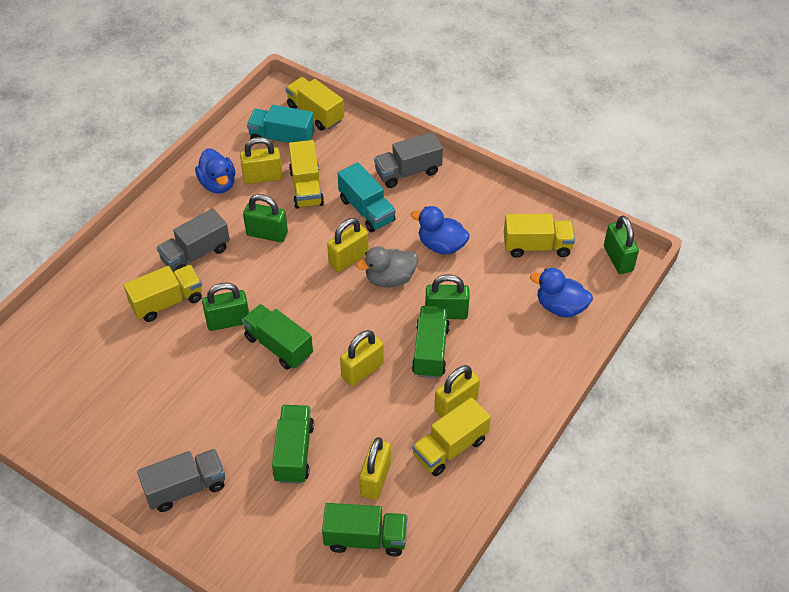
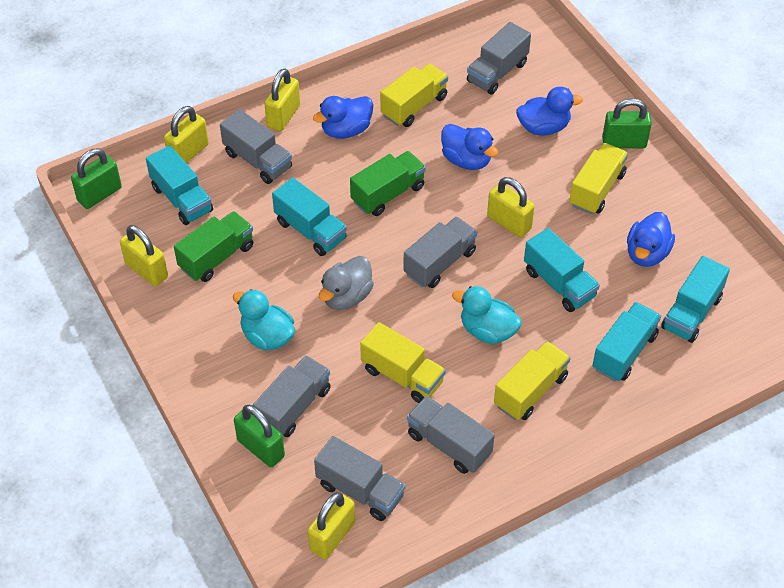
blue duck: [195,148,235,194] [411,206,470,254] [530,268,593,317] = 3 -> [313,96,373,139] [441,124,498,170] [516,87,583,136] [627,212,675,267] = 4
green padlock: [202,283,249,331] [243,194,288,242] [425,274,470,319] [604,216,639,274] = 4 -> [71,148,122,209] [234,405,285,467] [602,98,652,148] = 3
green truck: [242,304,313,370] [272,405,314,484] [322,503,407,556] [412,306,450,378] = 4 -> [174,211,253,282] [350,151,426,216] = 2
grey truck: [137,449,225,512] [156,208,230,272] [374,132,443,188] = 3 -> [220,109,292,184] [253,355,331,437] [314,436,405,521] [403,217,477,288] [407,396,495,474] [467,22,531,95] = 6
turquoise duck: none = 0 -> [233,289,295,350] [452,286,522,344] = 2
turquoise truck: [247,105,315,144] [338,162,396,232] = 2 -> [146,145,213,225] [272,178,347,256] [524,228,600,312] [592,302,661,381] [661,256,730,343] = 5
yellow truck: [124,265,202,322] [286,77,344,131] [289,140,324,209] [412,397,491,476] [504,214,575,258] = 5 -> [360,322,446,403] [380,64,448,127] [494,341,571,420] [569,143,628,214] = 4

